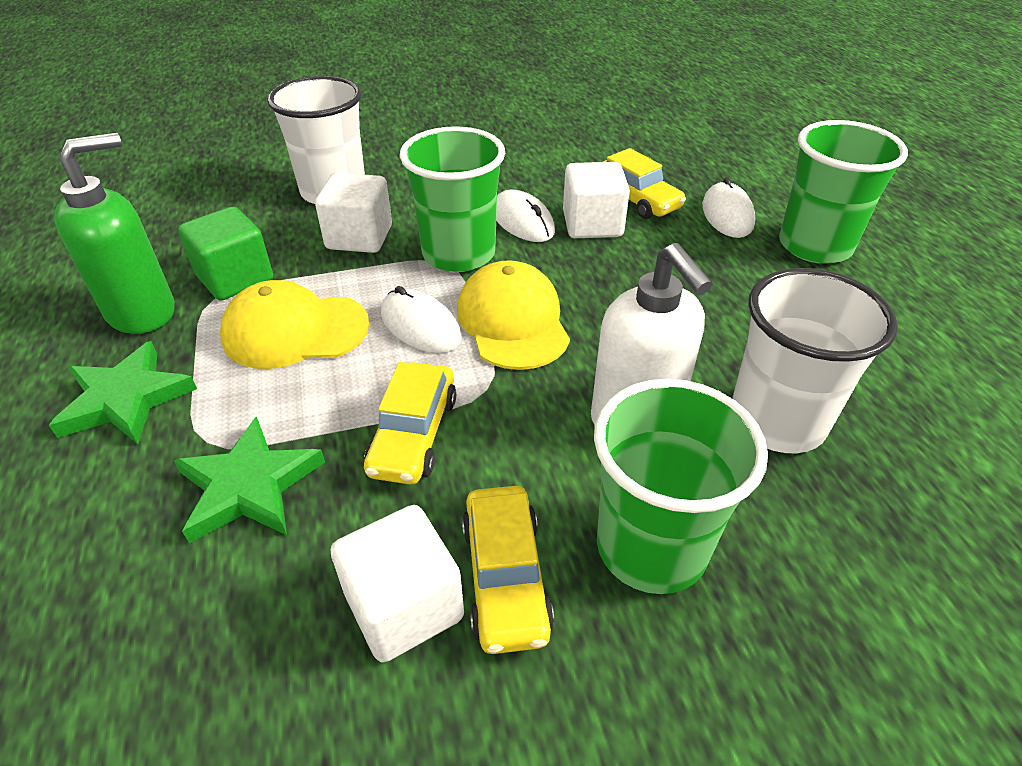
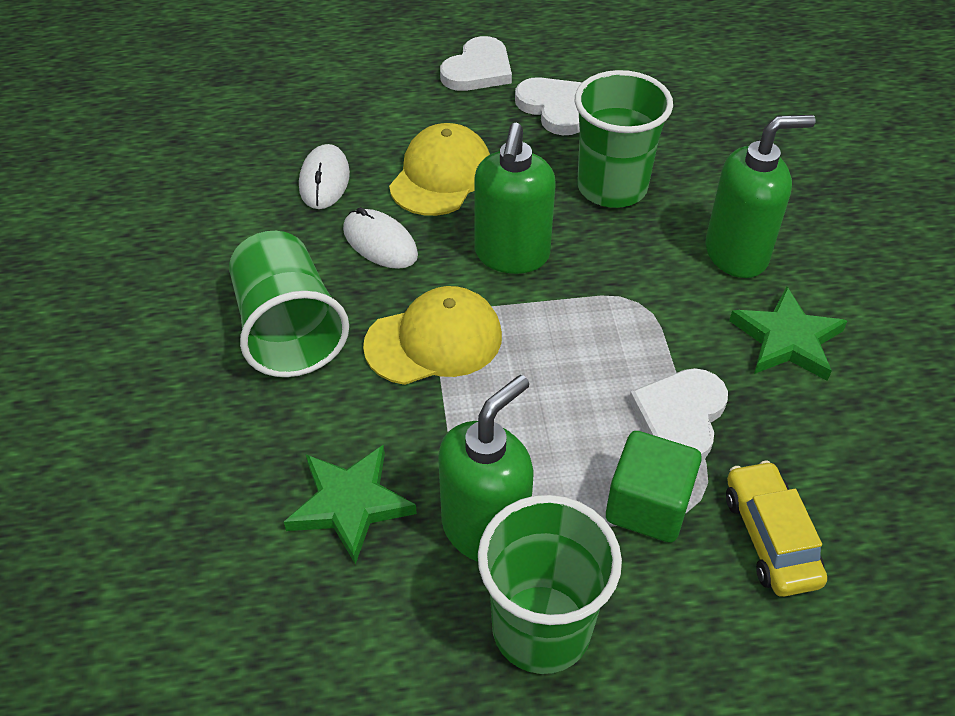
green soap dispenser: [54,133,175,334] = 1 -> [438,375,533,562] [474,123,556,274] [705,115,816,278] = 3
white cube: [315,173,392,253] [331,505,464,663] [563,162,630,238] = 3 -> none = 0
white cup: [267,76,365,204] [732,268,898,453] = 2 -> none = 0
white heart: none = 0 -> [440,36,512,91] [515,77,582,135] [629,368,728,461] = 3
white mouse: [381,286,462,353] [496,190,555,242] [702,177,755,238] = 3 -> [299,144,350,209] [343,207,418,269] = 2
white soap dispenser: [591,243,712,425] = 1 -> none = 0
yellow car: [364,362,456,484] [462,486,554,654] [603,148,686,219] = 3 -> [726,461,827,597] = 1

